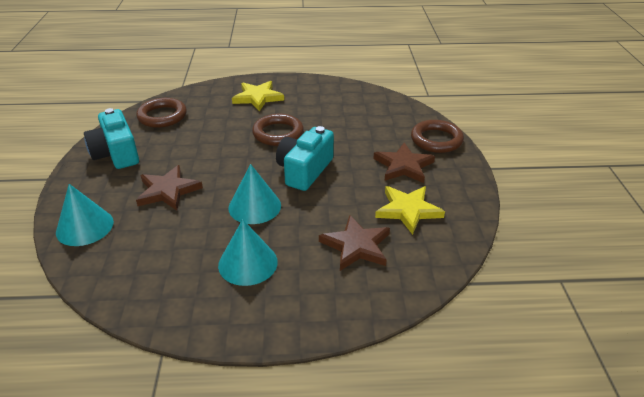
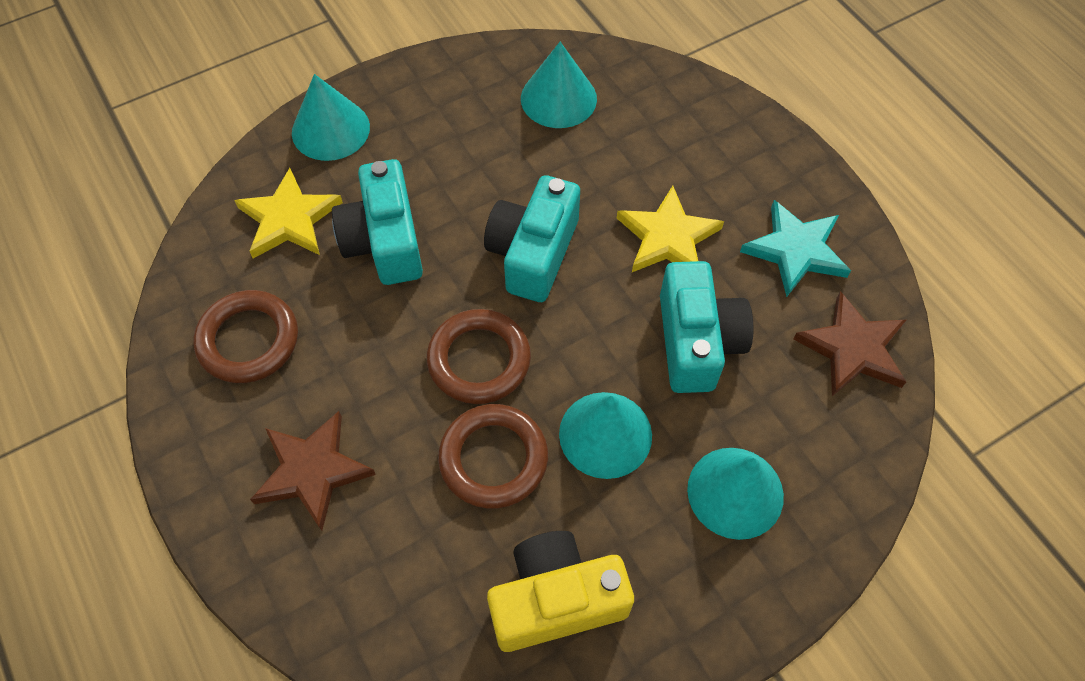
brown star: [136,165,203,211] [319,215,390,271] [374,142,435,183] = 3 -> [250,411,376,531] [793,291,906,396] = 2
turquoise camera: [84,108,139,169] [276,126,334,191] = 2 -> [332,159,423,285] [484,175,580,302] [660,261,753,393] = 3
turquoise cone: [56,184,114,246] [218,219,278,286] [228,164,281,224] = 3 -> [292,74,370,161] [521,42,597,128] [559,392,652,479] [687,448,784,540] = 4
turquoise star: none = 0 -> [740,200,851,297] = 1
yellow camera: none = 0 -> [487,531,634,652] = 1

